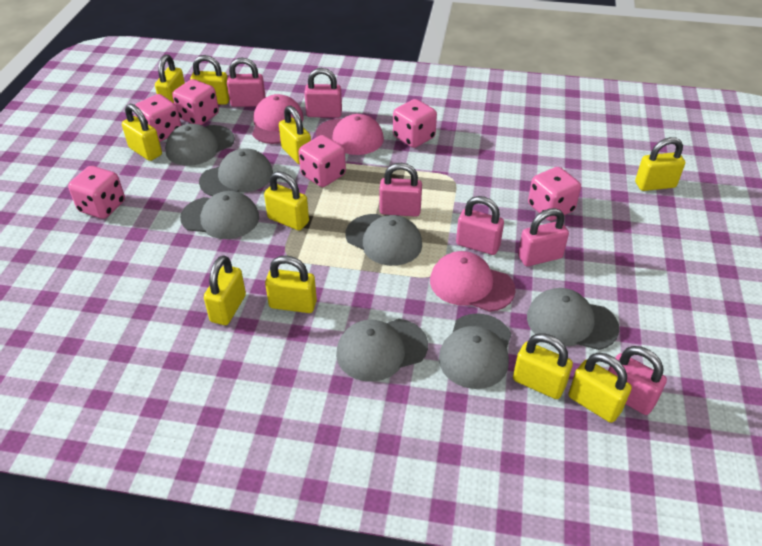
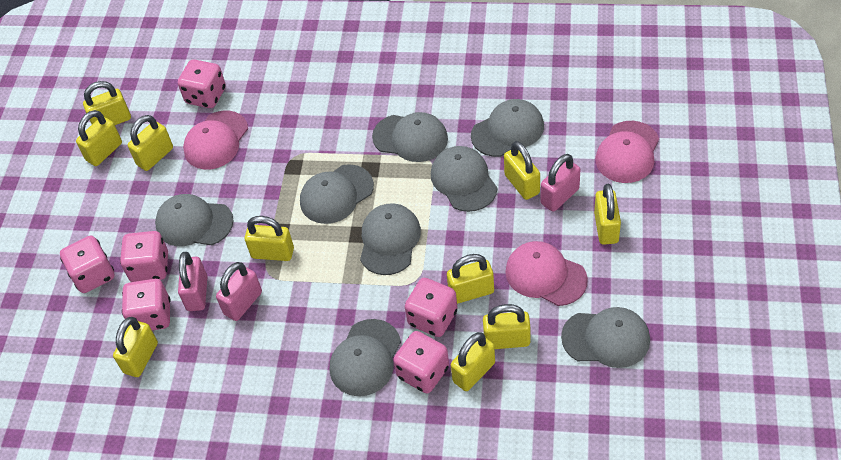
grey cap: [165,124,235,166] [180,191,259,239] [199,148,273,196] [336,319,428,382] [346,214,422,266] [439,313,511,389] [527,288,619,350] = 7 -> [155,194,234,246] [300,164,374,224] [330,319,401,396] [360,203,421,275] [372,112,448,162] [431,146,498,212] [471,99,544,157] [561,307,650,368] = 8
pink padlock: [227,57,266,107] [304,68,342,118] [379,163,422,217] [456,196,504,255] [518,208,569,266] [608,346,667,415] = 6 -> [178,252,208,311] [216,262,262,321] [541,154,580,212] = 3

